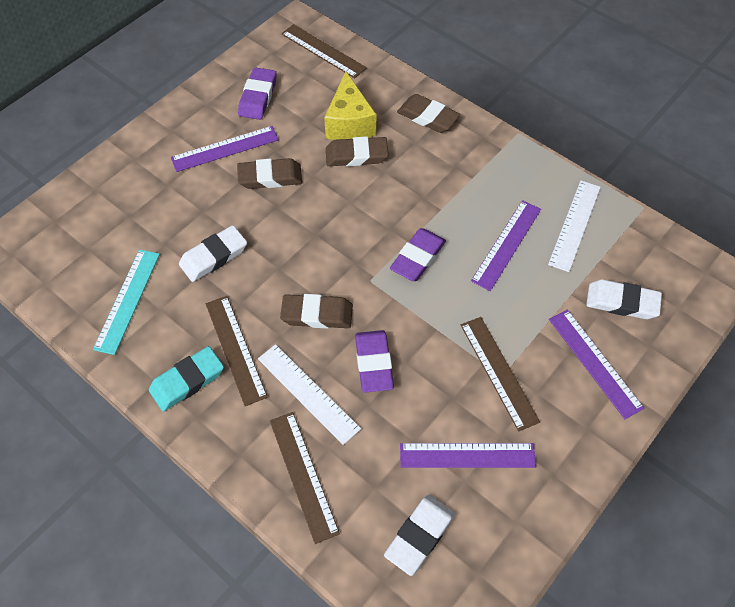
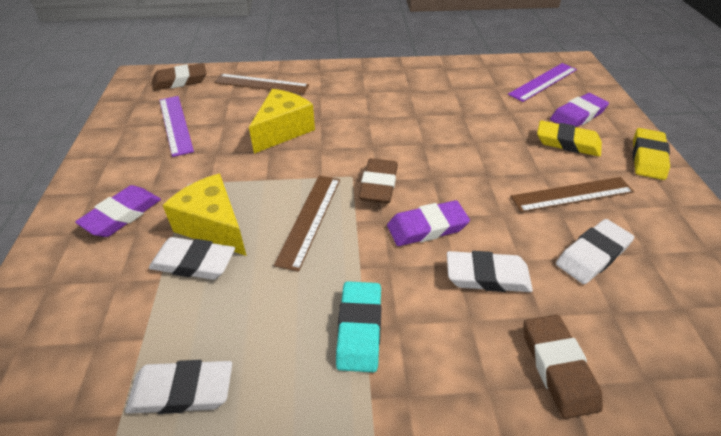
brown eraser: [237,158,302,189] [280,294,353,329] [326,136,388,166] [397,94,460,133] = 4 -> [152,63,206,90] [358,158,398,203] [523,315,603,419] = 3
brown ruler: [206,296,268,406] [270,412,340,544] [281,24,367,78] [461,317,540,431] = 4 -> [214,74,309,94] [274,176,340,272] [510,177,634,212] = 3
purple ruler: [171,126,279,172] [400,443,536,468] [471,200,541,291] [549,310,644,419] = 4 -> [159,96,194,157] [508,63,577,102] = 2
turquoise ruler: [93,249,160,355] = 1 -> none = 0
white eraser: [179,225,247,282] [384,495,455,576] [586,279,662,319] = 3 -> [125,360,232,414] [149,237,235,280] [447,251,533,292] [556,219,634,284] = 4
white ruler: [258,344,361,445] [548,181,601,272] = 2 -> none = 0
yellow cheese: [324,71,377,140] = 1 -> [163,174,247,256] [249,89,315,154] = 2
yellow eraser: none = 0 -> [537,120,602,157] [633,128,670,180] = 2

